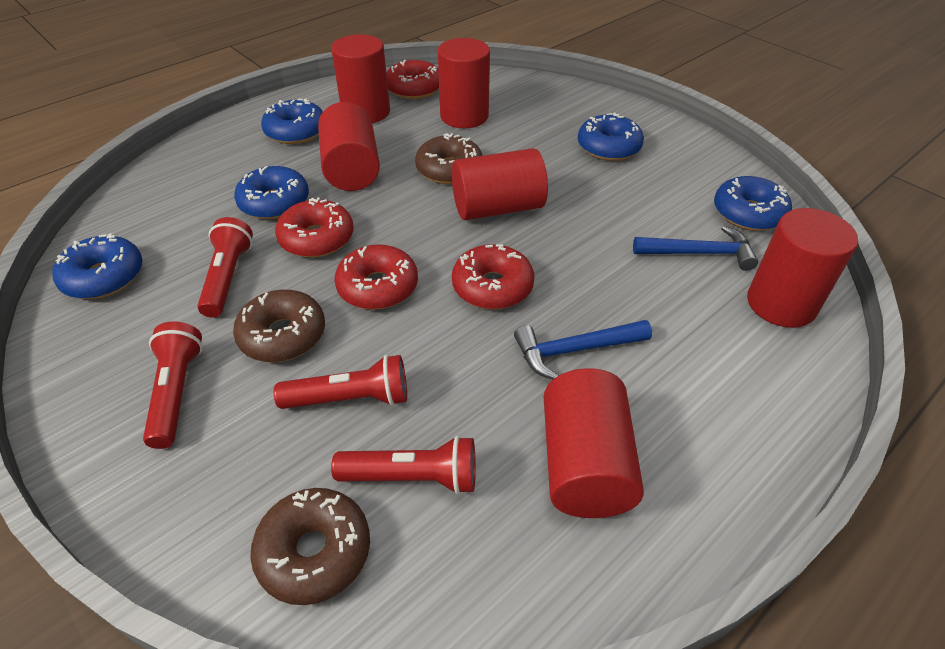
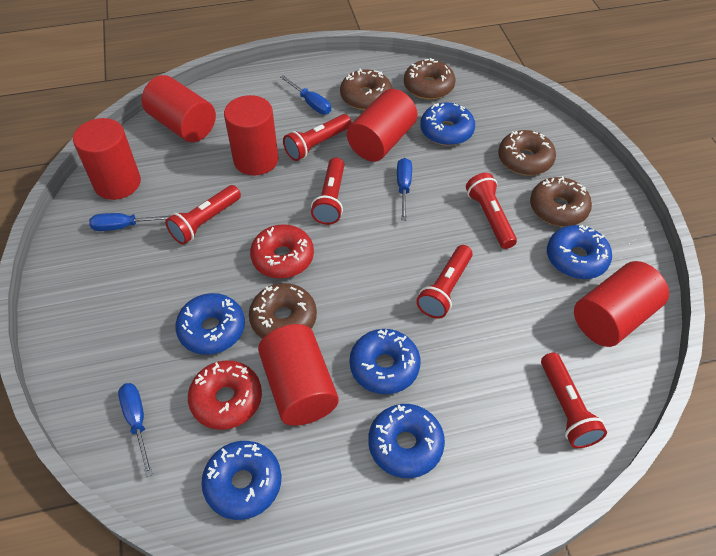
blue donut: [52,233,143,299] [234,166,309,219] [261,99,323,144] [578,113,644,161] [714,176,792,231] = 5 -> [175,293,245,355] [202,441,281,520] [350,329,420,394] [368,404,445,478] [420,103,475,146] [547,225,612,279] = 6
blue hammer: [514,320,652,379] [633,226,758,271] = 2 -> none = 0
blue screwdriver: none = 0 -> [89,213,171,231] [118,383,153,477] [280,75,331,114] [397,158,412,221] = 4
brown donut: [233,290,325,362] [250,488,370,605] [415,133,483,184] = 3 -> [249,283,317,339] [340,69,392,110] [404,58,455,100] [498,130,556,175] [530,176,592,227] = 5
red donut: [275,198,354,258] [335,244,418,310] [386,60,439,99] [452,244,535,309] = 4 -> [188,360,262,430] [250,224,314,279] = 2
red flashlight: [143,322,203,449] [197,217,253,318] [274,355,407,409] [331,436,476,494] = 4 -> [165,185,241,245] [283,114,352,161] [311,157,344,225] [416,245,473,319] [466,173,517,249] [541,353,607,448] = 6

